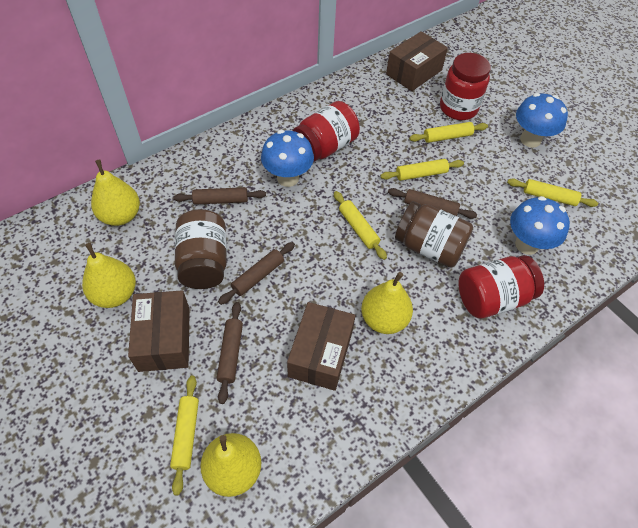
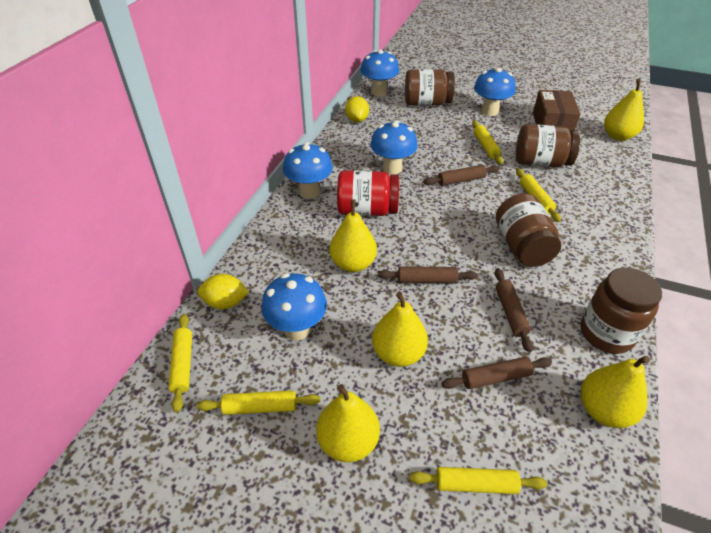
blue mushroom: [261,130,314,187] [510,196,570,255] [516,93,568,148] = 3 -> [261,273,327,340] [283,142,333,199] [361,50,399,96] [370,121,418,174] [474,68,516,116] = 5
brown box: [128,290,190,372] [287,302,355,391] [386,31,448,91] = 3 -> [533,90,581,130] = 1
brown jar: [175,209,227,289] [395,201,473,268] = 2 -> [405,69,455,106] [496,193,561,267] [516,124,580,167] [581,267,662,354] = 4
red jar: [292,101,360,162] [440,53,491,120] [458,255,544,319] = 3 -> [337,170,399,216] = 1
yellow lemon: none = 0 -> [198,274,249,309] [345,96,369,122] = 2
yellow pear: [82,243,136,308] [91,160,140,226] [200,433,261,497] [361,272,413,334] = 4 -> [316,384,380,462] [330,199,377,272] [372,292,428,367] [581,356,650,428] [604,79,644,141] = 5

